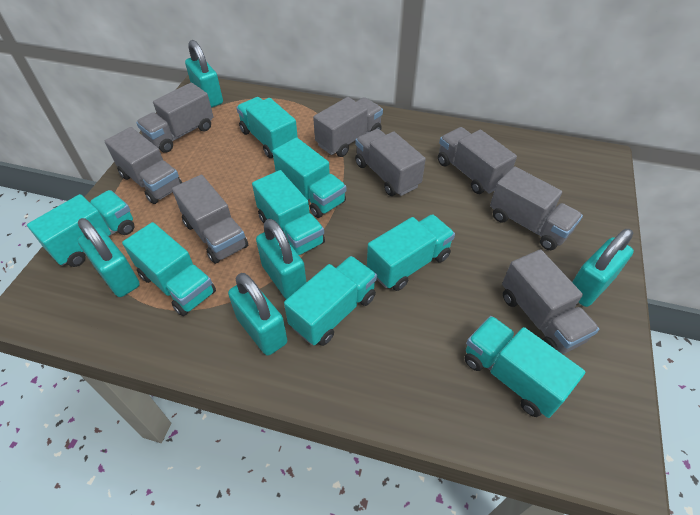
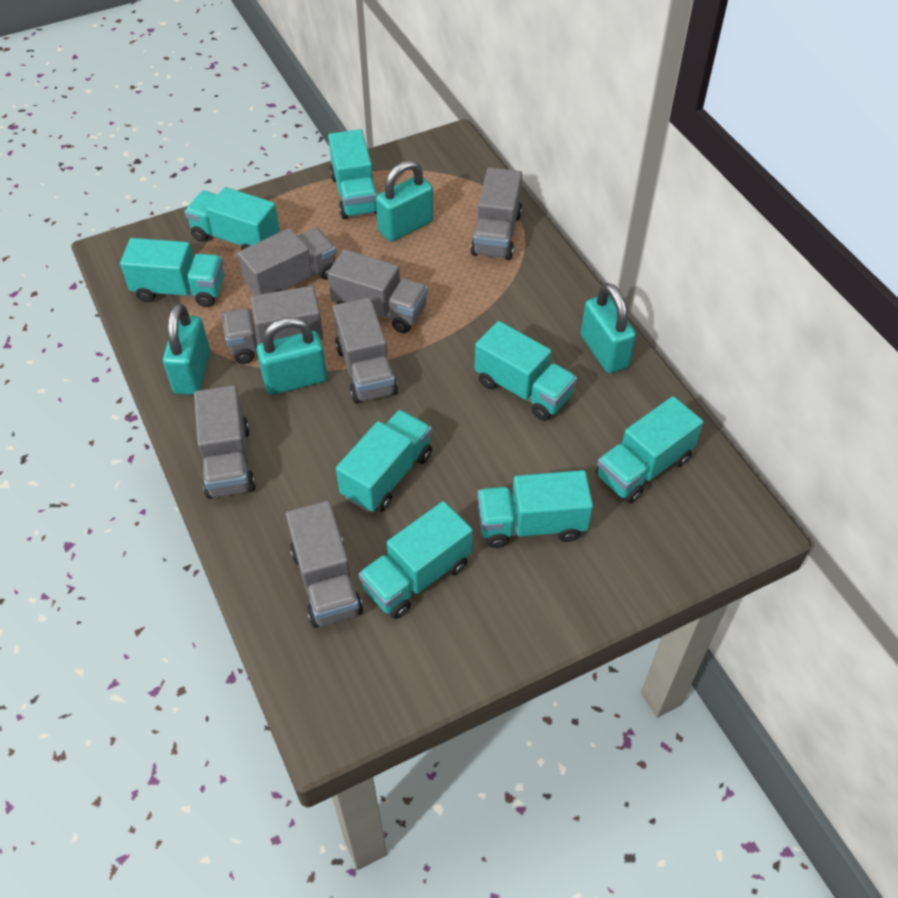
grey truck: [105,127,182,204] [136,83,213,153] [172,175,248,264] [313,97,383,157] [355,129,426,196] [438,127,517,194] [490,166,583,250] [502,249,599,354] = 8 -> [194,385,256,499] [222,286,323,364] [238,228,336,295] [286,501,363,628] [327,249,428,333] [333,297,398,404] [470,167,522,260] = 7
turquoise padlock: [77,218,140,297] [185,40,223,108] [228,273,287,356] [256,219,306,299] [572,229,634,307] = 5 -> [163,303,210,395] [256,317,327,395] [376,160,433,242] [581,283,636,373] = 4

